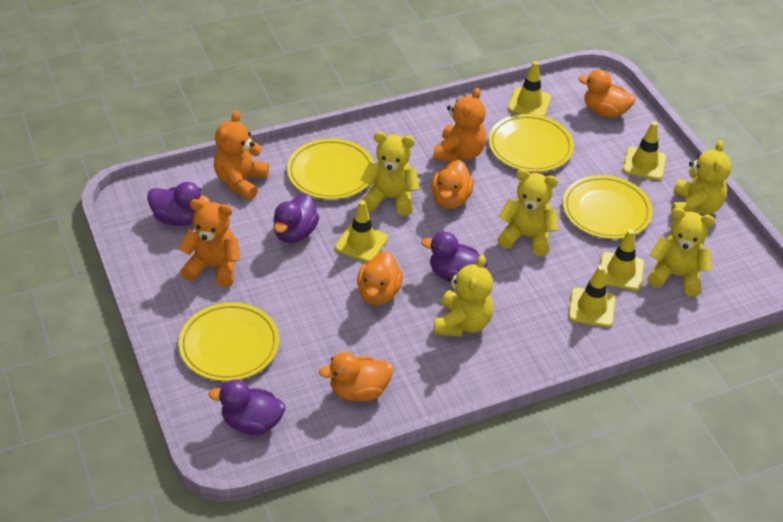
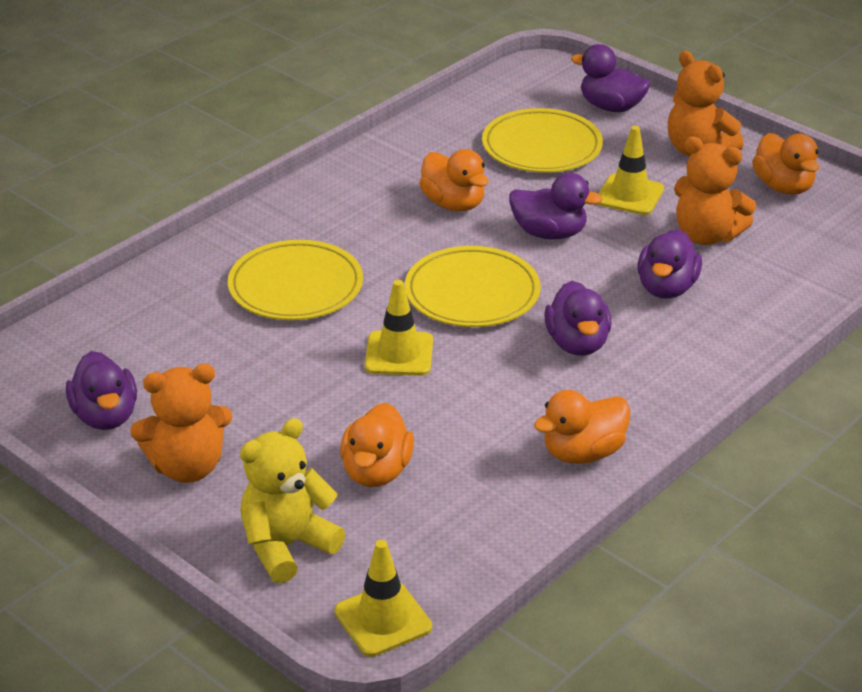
purple duck: [147,182,210,226] [208,380,285,435] [273,193,319,243] [421,232,488,282] = 4 -> [66,351,137,430] [509,173,603,240] [544,281,612,356] [571,44,651,112] [637,229,702,299] = 5
yellow plate: [179,302,279,381] [287,138,374,200] [488,114,574,172] [563,175,653,239] = 4 -> [228,240,363,320] [405,246,541,327] [482,108,603,173] = 3
yellow teddy bear: [361,132,419,216] [434,255,493,337] [497,169,558,256] [647,208,715,296] [671,140,731,215] = 5 -> [240,418,345,584] = 1
yellow traffic cone: [335,200,388,263] [508,61,551,116] [568,265,616,327] [600,229,644,291] [623,122,667,180] = 5 -> [334,540,432,657] [365,280,433,376] [598,126,664,215] = 3

